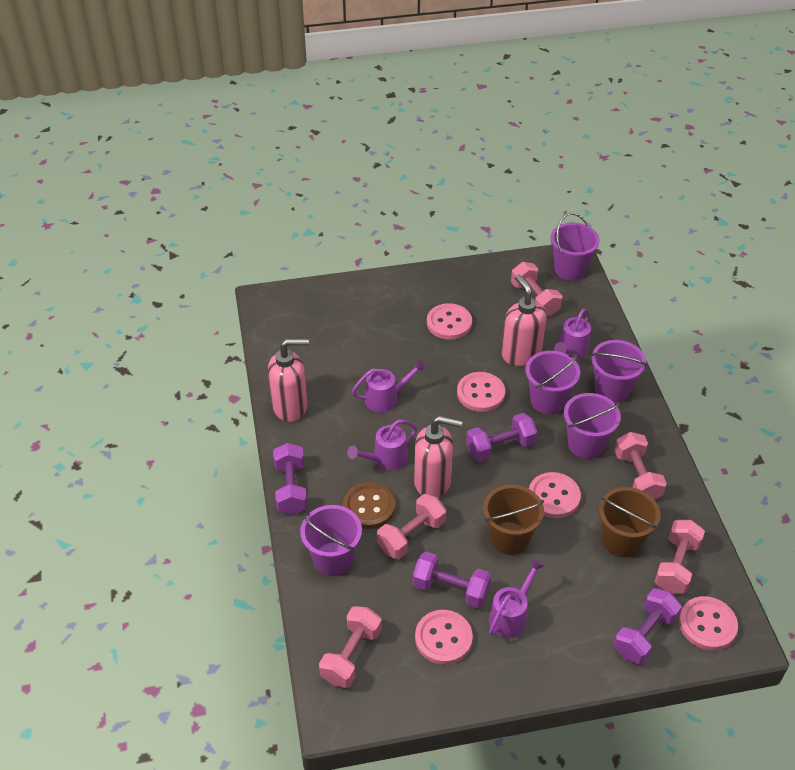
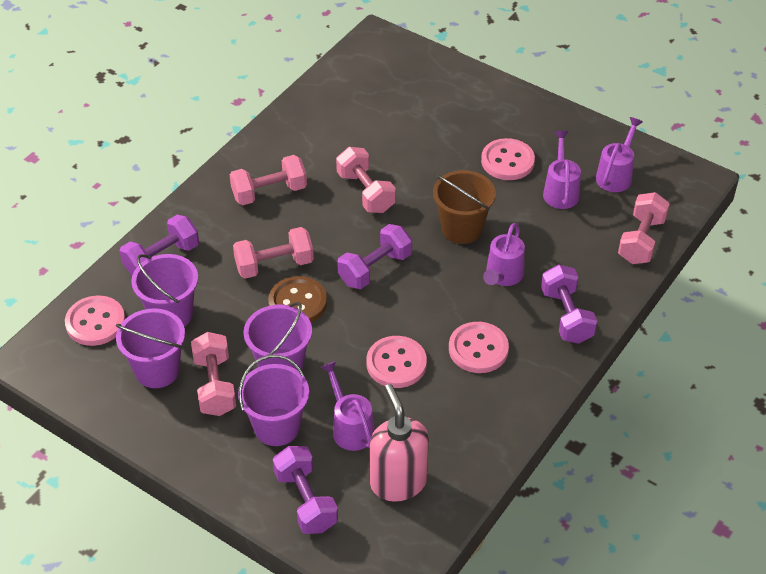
brown bucket: [483,485,544,555] [599,487,660,557] = 2 -> [433,170,496,244] = 1
pink button: [415,610,473,665] [427,303,472,340] [457,372,505,412] [529,472,581,518] [679,596,738,650] = 5 -> [65,296,125,346] [366,336,427,388] [449,322,509,373] [481,138,535,180] = 4
pink soap dispenser: [268,339,309,422] [414,416,463,498] [502,274,547,366] = 3 -> [370,384,429,502] = 1
purple bucket: [300,505,362,576] [525,351,580,414] [550,213,600,280] [564,393,621,459] [591,340,647,403] = 5 -> [116,308,185,388] [131,254,198,327] [238,355,309,446] [244,302,312,370] = 4

